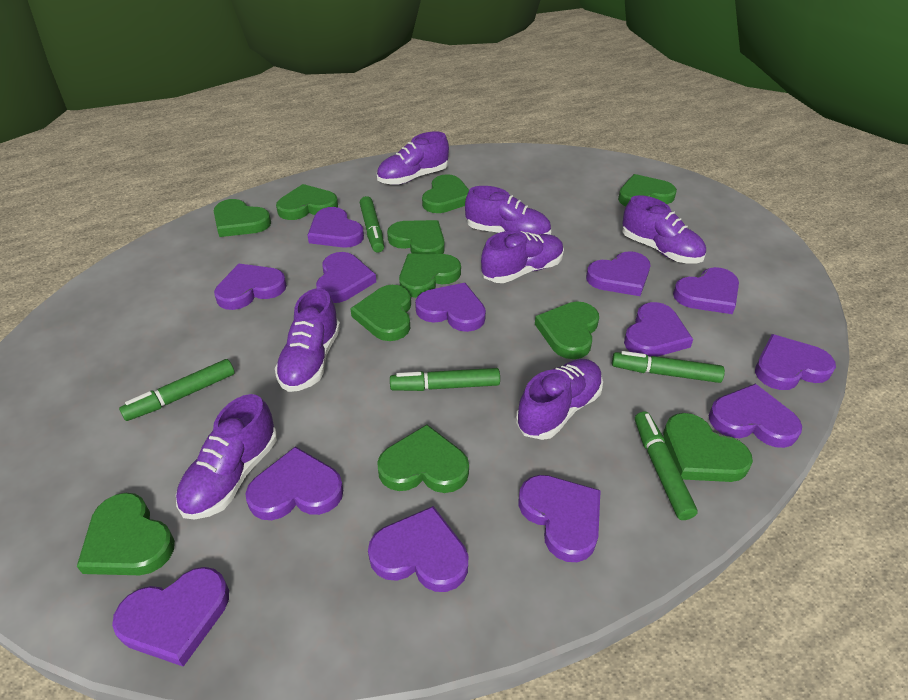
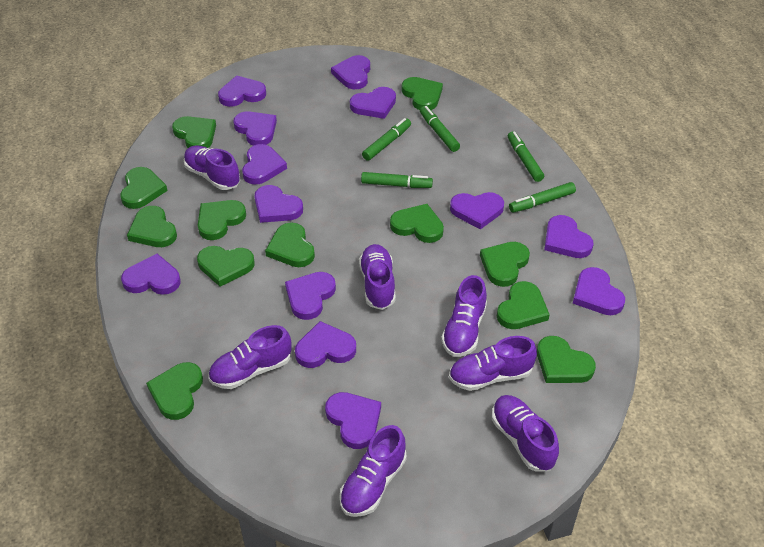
green heart: [77,493,175,575] [214,199,271,237] [276,184,338,220] [350,285,411,341] [377,425,469,493] [387,220,445,254] [399,253,461,298] [422,174,469,213] [535,302,599,359] [618,174,677,206] [663,413,753,482] = 11 -> [120,167,168,209] [127,206,177,247] [146,362,203,420] [172,116,216,148] [197,246,254,287] [198,200,246,240] [265,223,315,267] [390,204,444,243] [402,77,443,110] [480,242,530,287] [497,281,550,329] [537,336,596,383] = 12

